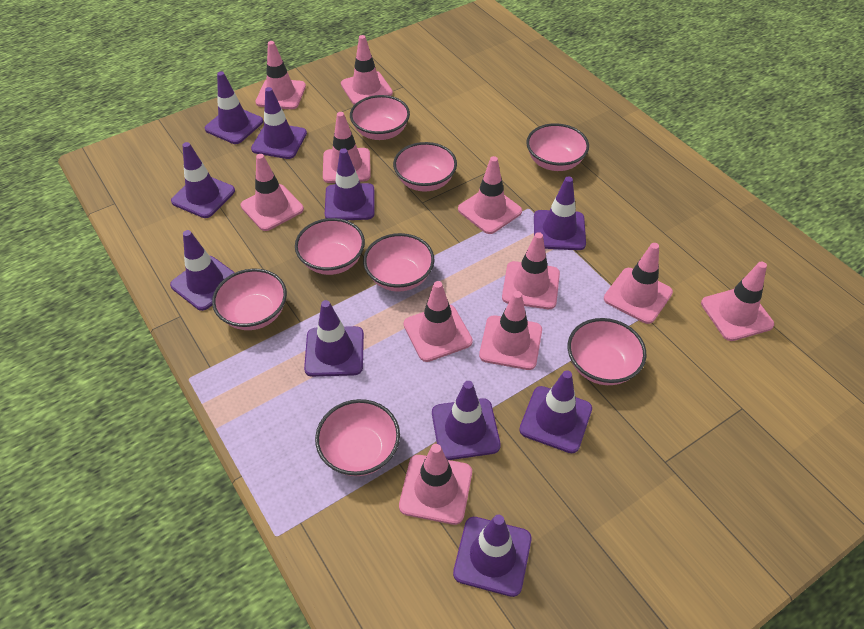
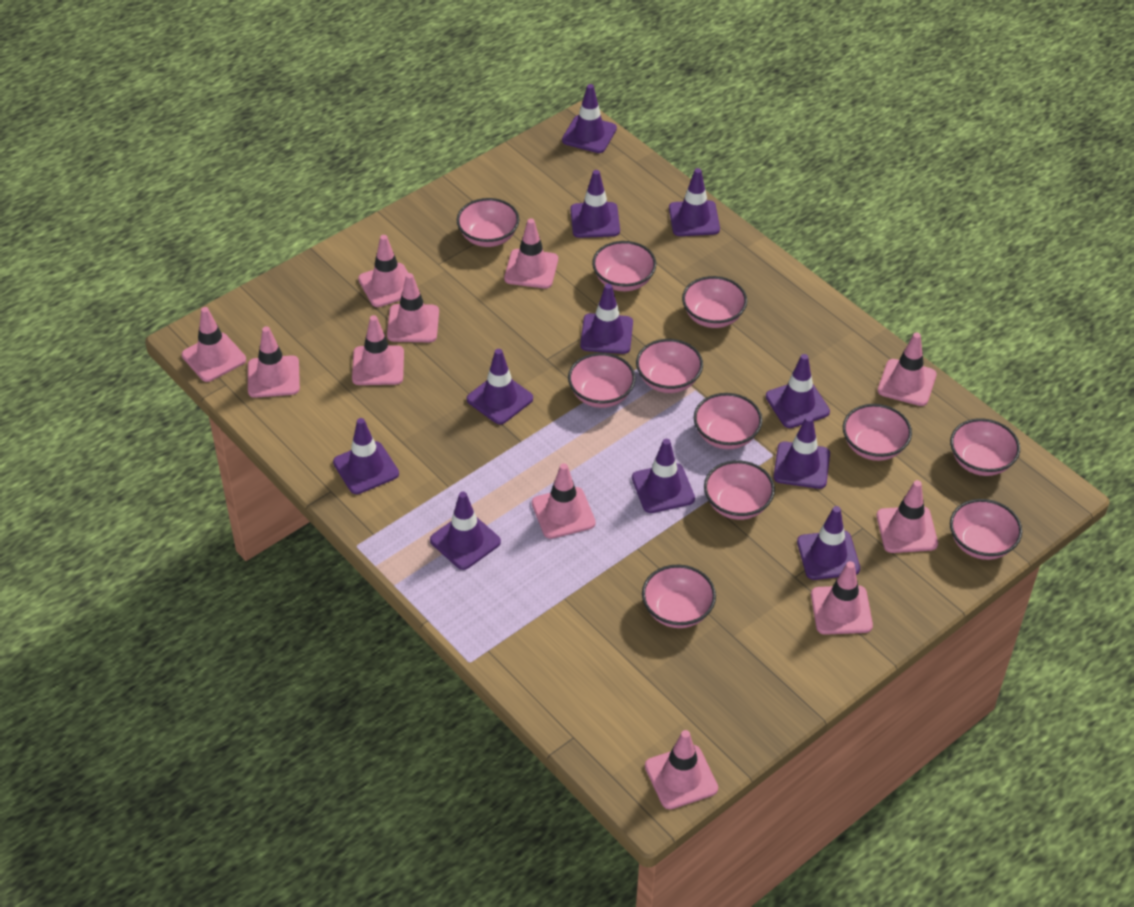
pink bowl: [212,269,287,330] [295,218,365,275] [315,399,400,476] [350,95,410,140] [363,233,435,292] [393,142,457,191] [526,123,589,171] [567,318,647,385] = 8 -> [457,198,519,247] [568,353,636,408] [592,241,656,291] [636,339,703,393] [642,564,716,628] [682,276,747,328] [694,393,762,449] [704,460,775,520] [843,404,912,461] [950,418,1020,476] [950,499,1022,560] = 11
purple traffic cone: [170,230,235,311] [171,142,235,218] [205,71,263,144] [251,87,307,159] [304,300,364,377] [325,148,375,220] [432,381,501,460] [453,514,531,597] [519,370,592,453] [534,176,586,250] = 10 -> [333,418,399,494] [430,492,501,570] [467,349,533,424] [562,84,617,153] [570,170,620,238] [580,284,633,354] [632,439,695,513] [669,168,720,236] [766,354,830,428] [773,416,830,489] [797,506,860,580] = 11

